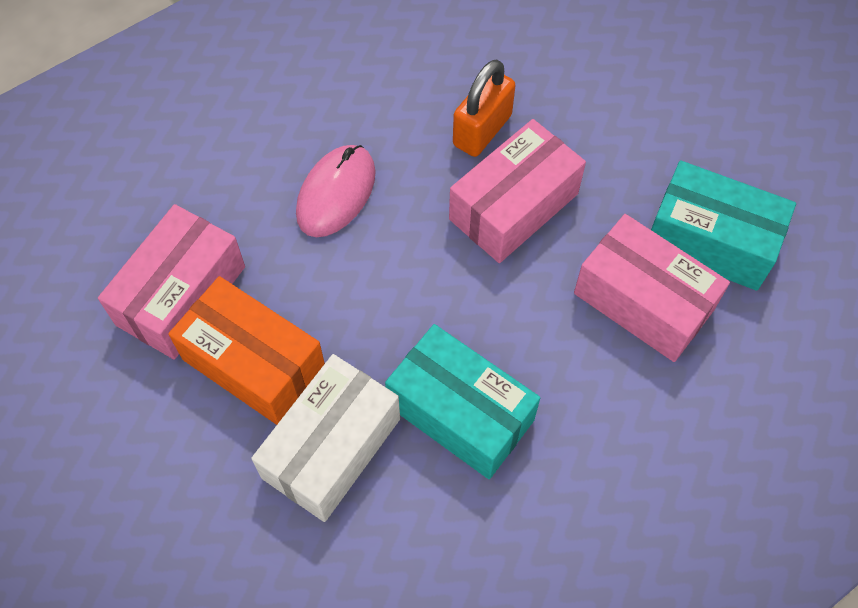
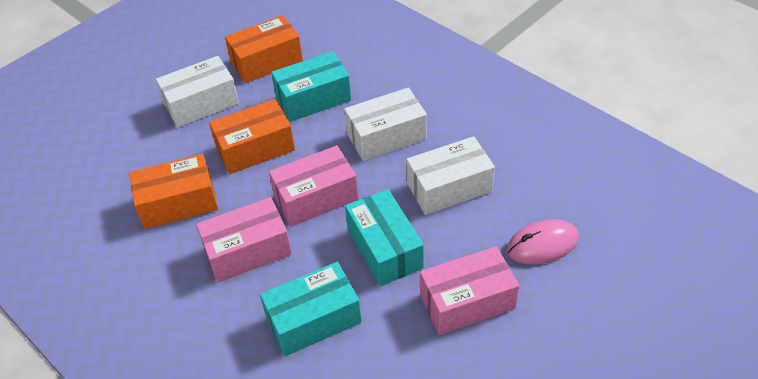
orange box: [168,276,325,425] = 1 -> [129,154,218,229] [209,99,295,174] [225,15,303,83] = 3
orange padlock: [453,59,516,157] = 1 -> none = 0
turquoise box: [385,324,540,479] [651,160,796,291] = 2 -> [260,262,362,356] [271,52,351,122] [345,189,424,286] = 3
white box: [251,354,400,522] = 1 -> [156,56,239,128] [344,88,427,161] [406,136,495,215] = 3

